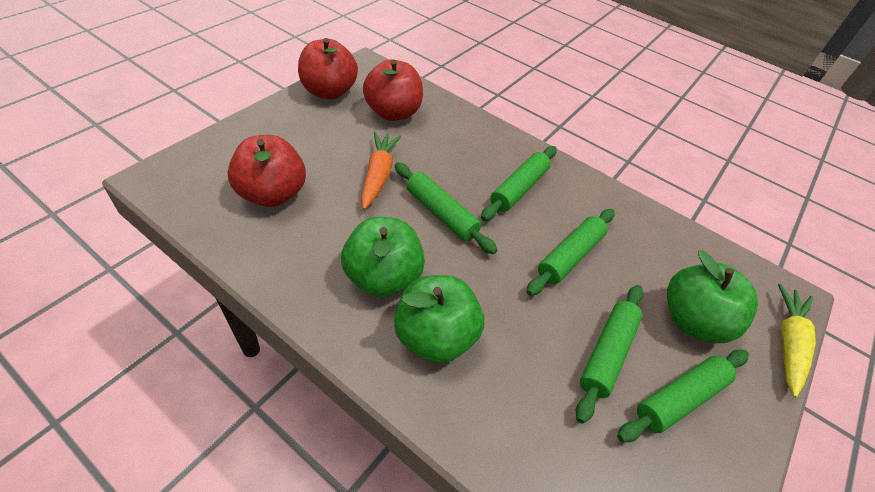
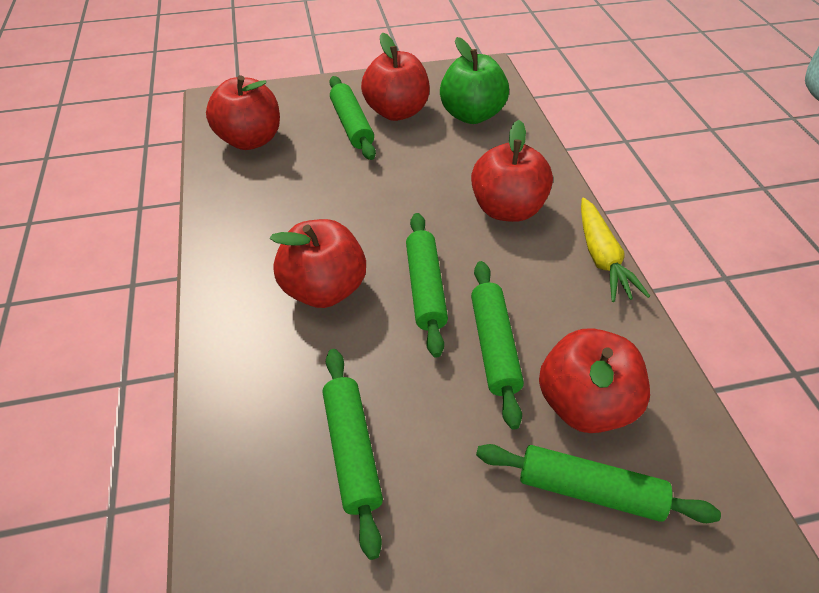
green apple: [341,217,425,297] [394,275,484,363] [667,250,758,343] = 3 -> [440,37,509,124] = 1
orange carrot: [361,132,401,210] = 1 -> none = 0
red apple: [227,135,306,207] [298,38,358,99] [363,60,423,121] = 3 -> [206,75,280,150] [270,219,366,308] [361,33,430,121] [471,120,553,222] [539,328,650,433] = 5

